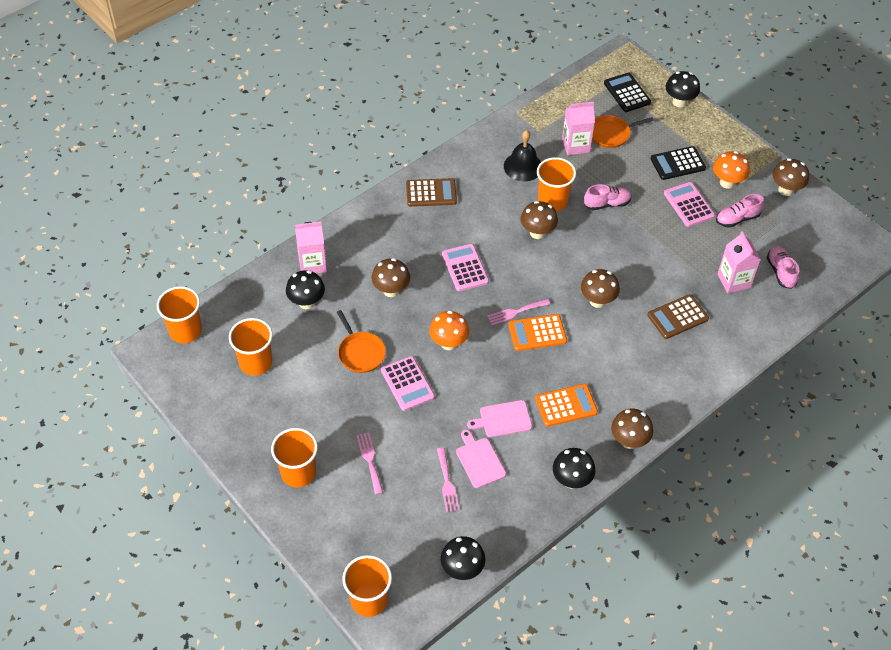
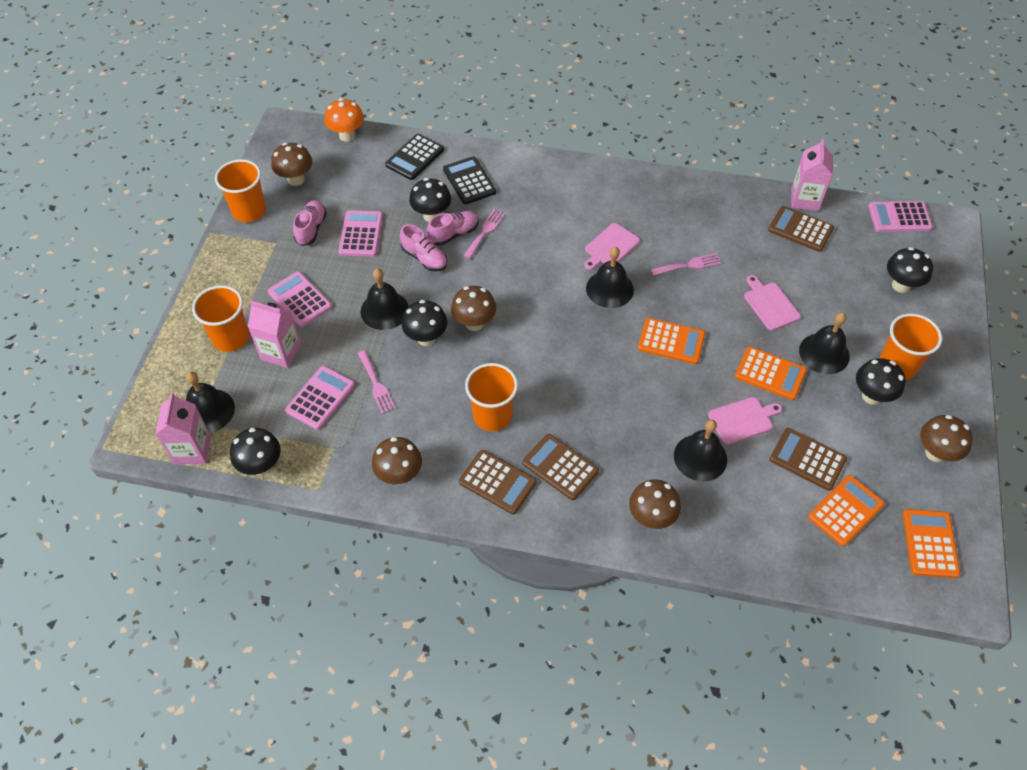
black bell: [504,130,541,181] = 1 -> [186,372,235,433] [361,268,409,330] [586,247,634,308] [674,420,727,481] [799,313,850,374] = 5
black mushroom: [286,270,325,309] [441,536,485,580] [553,448,595,489] [666,71,700,107] = 4 -> [230,428,281,475] [402,300,447,346] [409,178,451,222] [856,358,906,405] [887,247,933,293] = 5
brown calculator: [406,178,457,207] [647,294,709,339] = 2 -> [459,450,537,514] [522,434,599,500] [768,206,834,252] [770,428,847,491] = 4
orange calculator: [508,314,567,351] [535,384,598,427] = 2 -> [638,318,705,364] [735,346,807,400] [808,475,885,546] [903,509,960,578] = 4
orange cup: [157,286,202,343] [229,318,273,376] [271,428,318,487] [342,555,392,617] [537,157,576,211] = 5 -> [192,285,249,352] [215,159,266,222] [465,363,518,431] [880,313,942,380] = 4
orange mushroom: [429,311,469,350] [713,151,750,189] = 2 -> [324,98,364,142] = 1
orange pan: [337,310,386,373] [592,115,654,148] = 2 -> none = 0
pink calculator: [381,356,435,411] [442,244,489,291] [664,182,715,227] = 3 -> [268,271,332,327] [285,366,355,430] [338,210,383,257] [868,201,933,232] = 4
pink cutting board: [456,430,506,488] [467,400,532,437] = 2 -> [584,223,640,270] [708,397,782,445] [744,275,801,331] = 3

